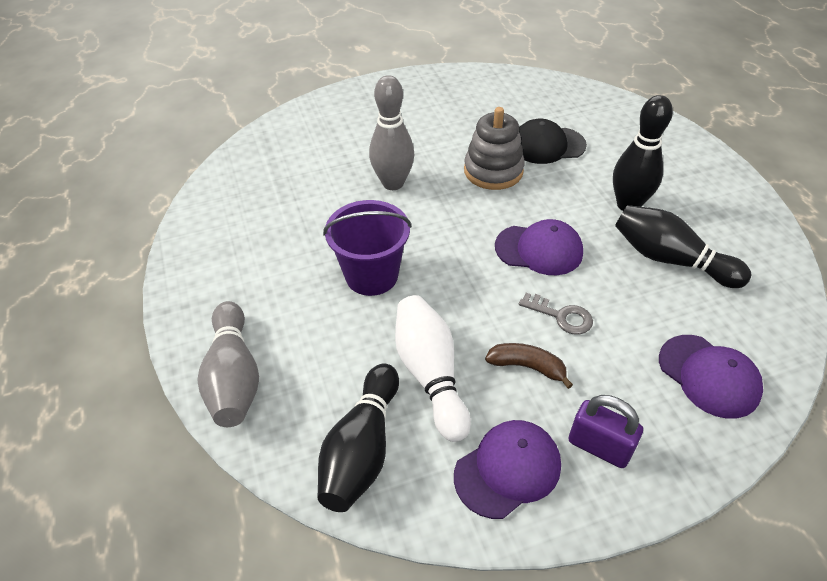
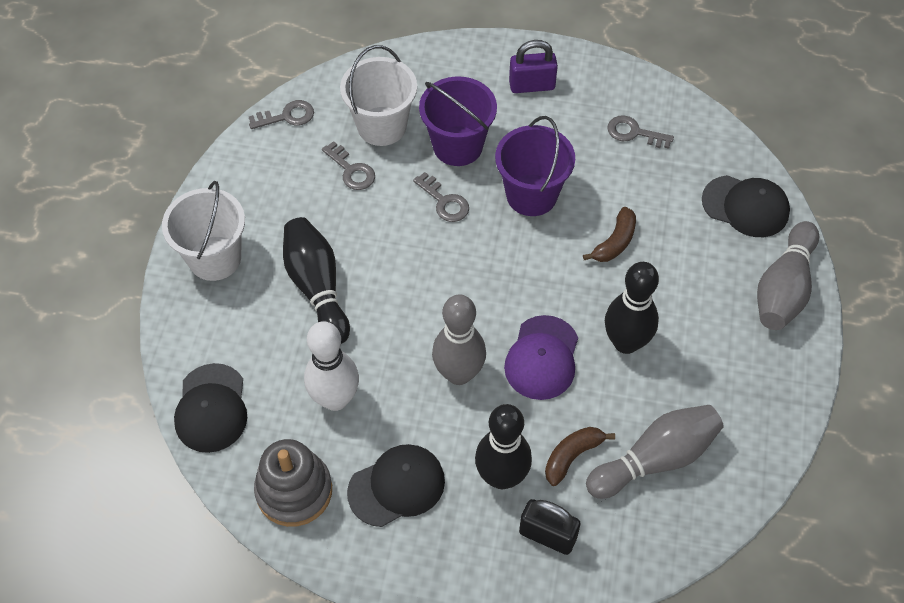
black cap: [519,119,587,164] = 1 -> [174,363,247,453] [347,444,445,527] [702,175,790,237] = 3
black padlock: none = 0 -> [519,499,580,555] = 1
brown banana: [485,343,573,389] = 1 -> [545,427,615,486] [583,207,636,262] = 2
grey bowling pin: [198,301,259,427] [369,75,415,190] = 2 -> [432,294,486,385] [586,405,724,499] [757,221,819,330] = 3
grey key: [519,293,593,335] = 1 -> [249,100,314,129] [322,141,375,190] [413,172,469,222] [608,115,674,149] = 4
purple bucket: [323,200,411,296] = 1 -> [419,76,497,166] [495,116,575,216] = 2
purple cap: [454,420,561,519] [495,219,583,275] [659,335,763,419] = 3 -> [504,315,578,400] = 1
white bucket: none = 0 -> [162,181,245,281] [340,45,417,146] = 2

